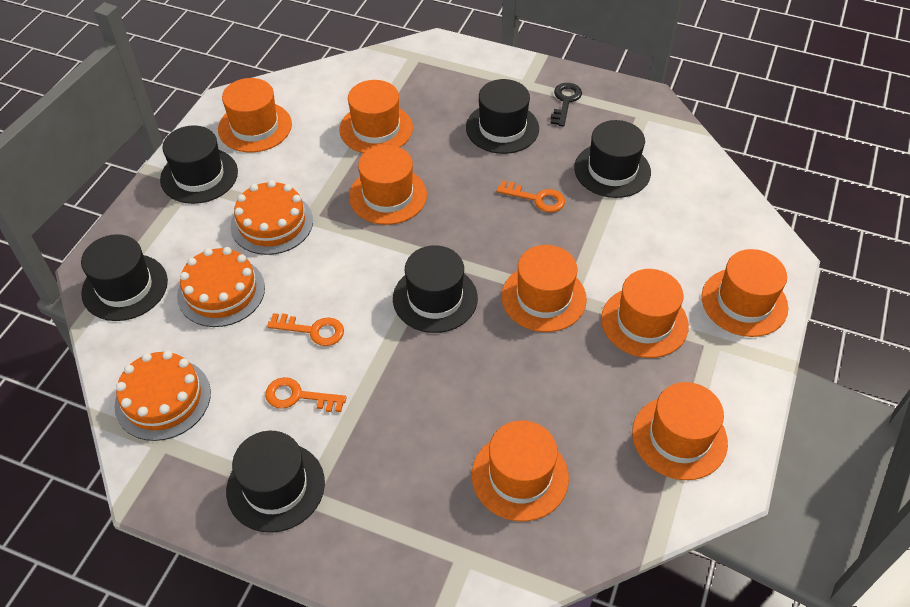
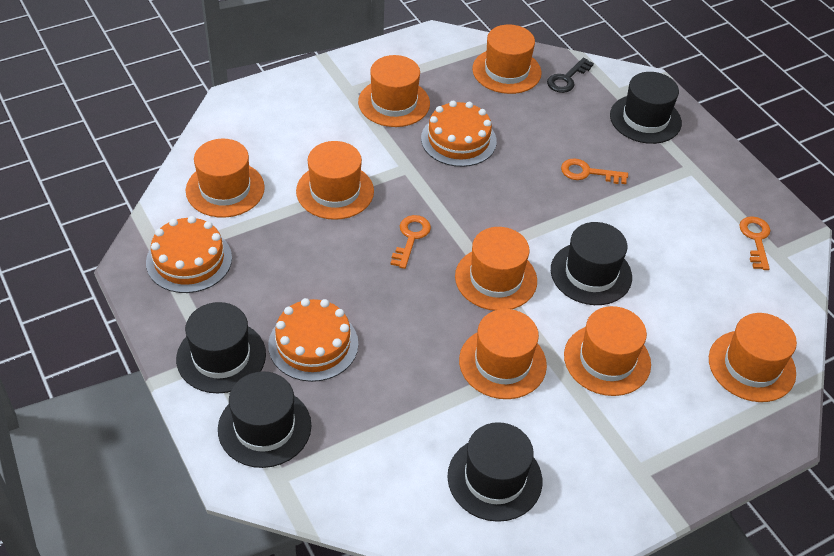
black hat: [81,234,168,321] [160,125,238,204] [226,431,325,533] [393,245,478,333] [466,79,539,154] [574,120,651,198] = 6 -> [176,302,266,393] [218,371,311,468] [447,422,542,522] [551,222,632,305] [610,72,682,144] = 5

